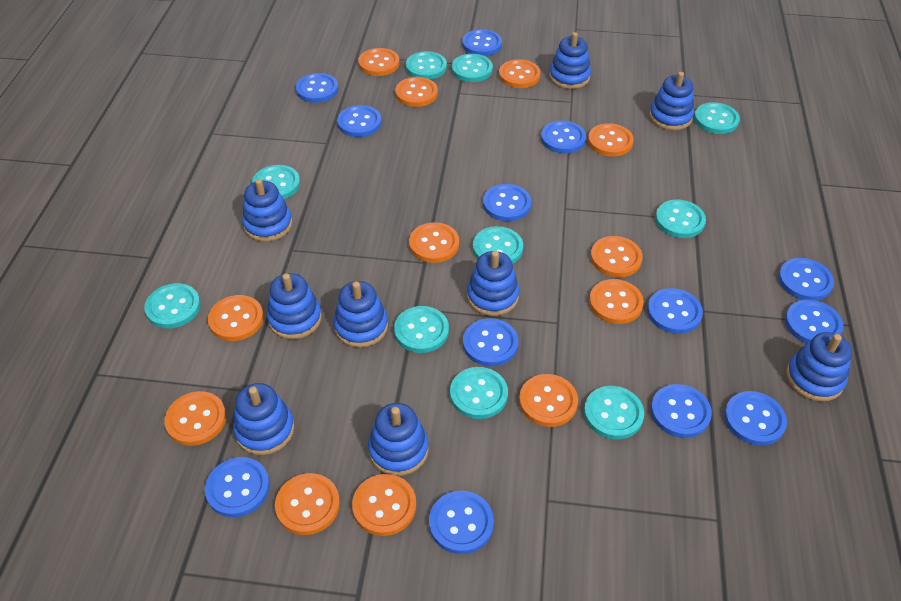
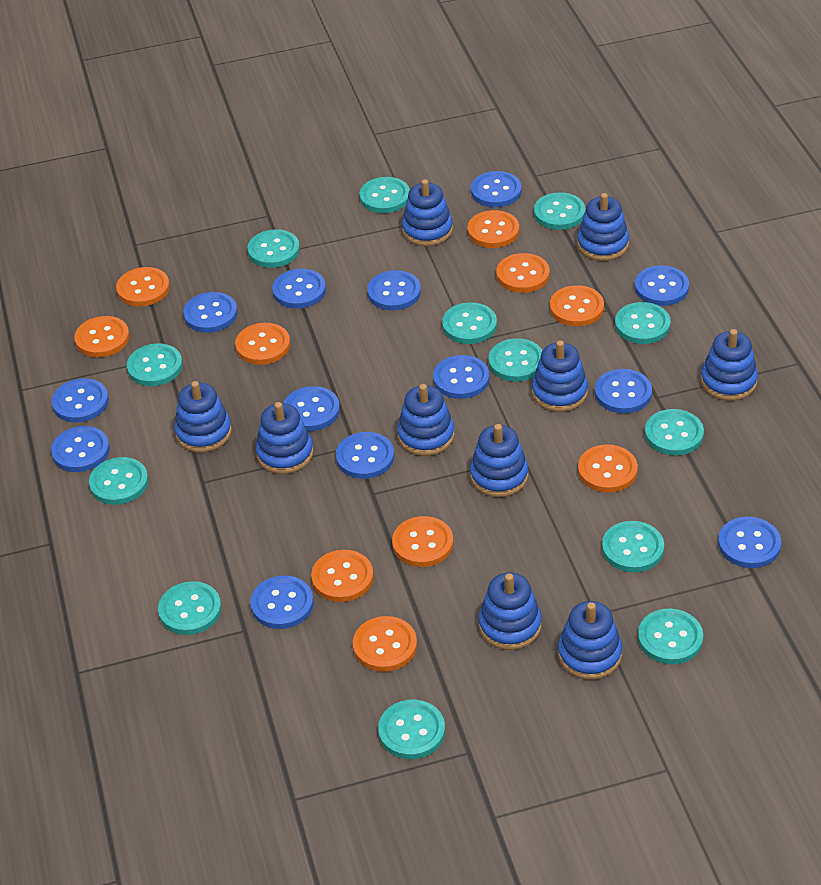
blue stacking toy: [233,383,295,455] [242,179,293,242] [267,273,322,339] [334,281,388,348] [368,403,429,476] [467,251,519,316] [549,32,591,89] [649,72,694,131] [786,332,852,402] = 9 -> [174,381,232,452] [256,402,314,474] [397,384,455,456] [402,179,453,246] [470,424,529,497] [479,572,542,650] [532,340,588,412] [558,601,622,680] [577,193,629,261] [701,329,758,401] = 10
orange button: [164,391,226,446] [208,295,264,341] [275,473,340,535] [352,474,416,536] [358,48,399,76] [395,77,438,107] [409,222,459,263] [499,59,541,88] [519,374,578,427] [588,123,634,157] [589,279,644,324] [591,236,643,277] = 12 -> [74,316,130,357] [116,267,170,307] [235,323,290,365] [311,550,374,602] [353,616,417,672] [392,516,453,567] [467,210,519,248] [496,253,550,293] [550,285,604,326] [578,445,638,493] = 10
turquoise button: [144,283,201,328] [252,165,300,199] [394,306,449,353] [406,51,447,79] [450,367,508,419] [452,54,493,82] [473,226,523,264] [584,386,644,440] [655,199,706,238] [694,102,740,134] = 10 -> [89,457,149,505] [127,343,183,386] [158,581,221,635] [247,229,300,268] [360,177,410,213] [378,700,445,759] [442,302,497,344] [489,338,543,382] [534,192,585,230] [602,521,664,572] [615,302,670,344] [638,608,703,664] [645,409,704,456] = 13

